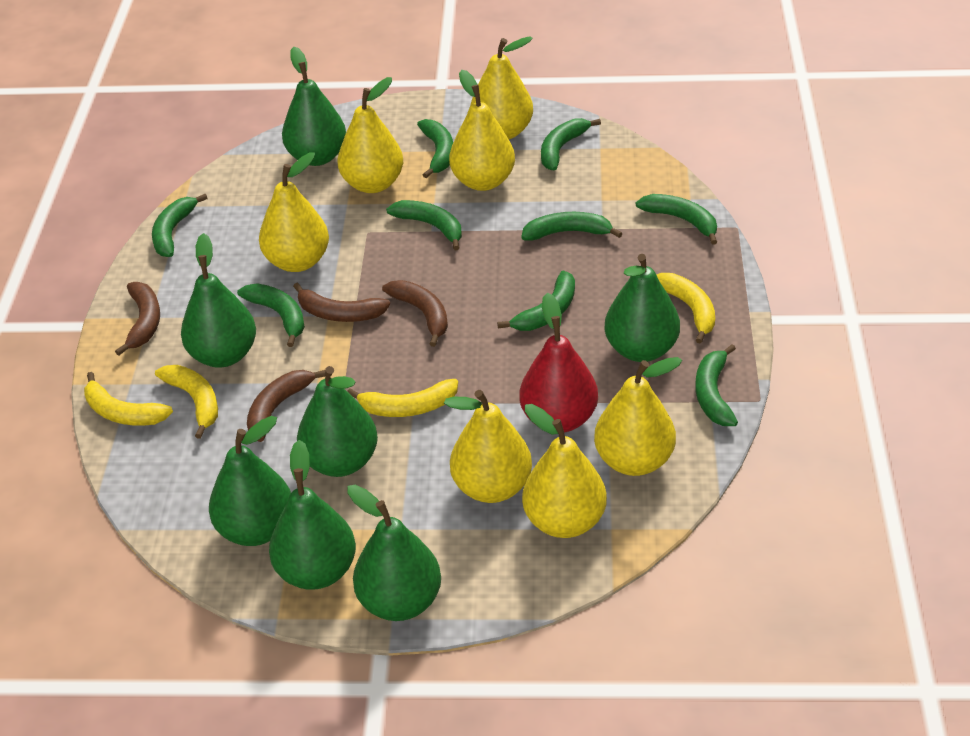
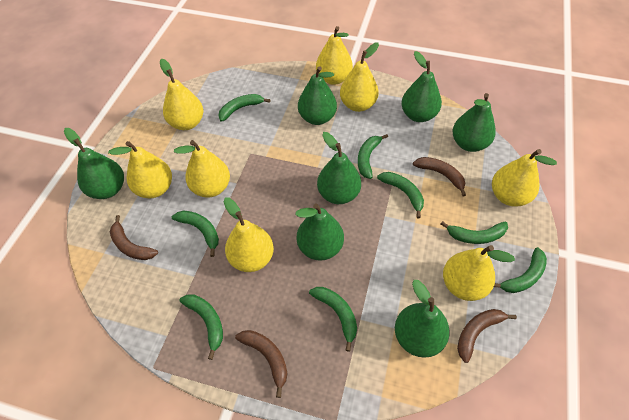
green banana: [152,194,207,257] [237,283,305,347] [386,200,462,250] [417,119,453,178] [497,270,575,331] [521,212,623,241] [541,118,601,170] [636,194,717,245] [695,344,738,426] = 9 -> [172,211,219,257] [179,295,223,360] [218,94,270,122] [309,287,357,352] [358,134,388,179] [377,172,424,219] [441,221,508,244] [494,247,547,293] = 8
red pear: [520,293,598,433] = 1 -> none = 0
yellow banana: [84,372,173,426] [155,365,218,439] [347,379,458,417] [657,273,715,344] = 4 -> none = 0
yellow pear: [259,152,329,272] [338,77,403,193] [444,390,532,503] [449,70,515,191] [470,36,533,139] [522,404,607,538] [594,357,682,476] = 7 -> [108,141,172,198] [160,59,203,130] [174,140,230,198] [223,197,274,272] [316,26,353,85] [340,42,379,112] [443,245,515,301] [492,149,557,207] = 8

